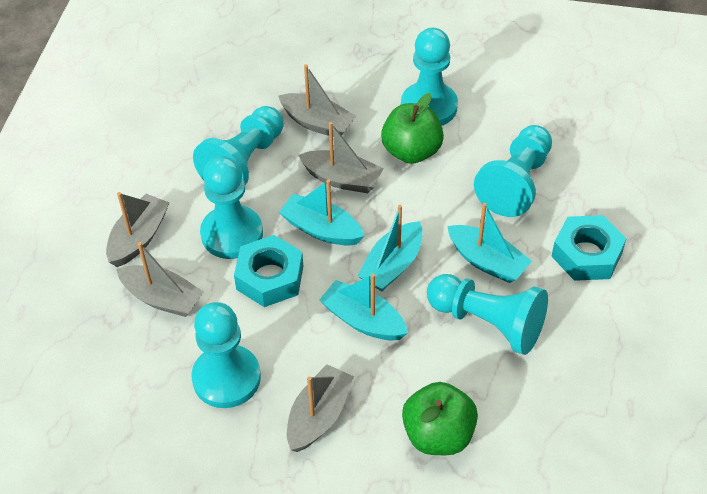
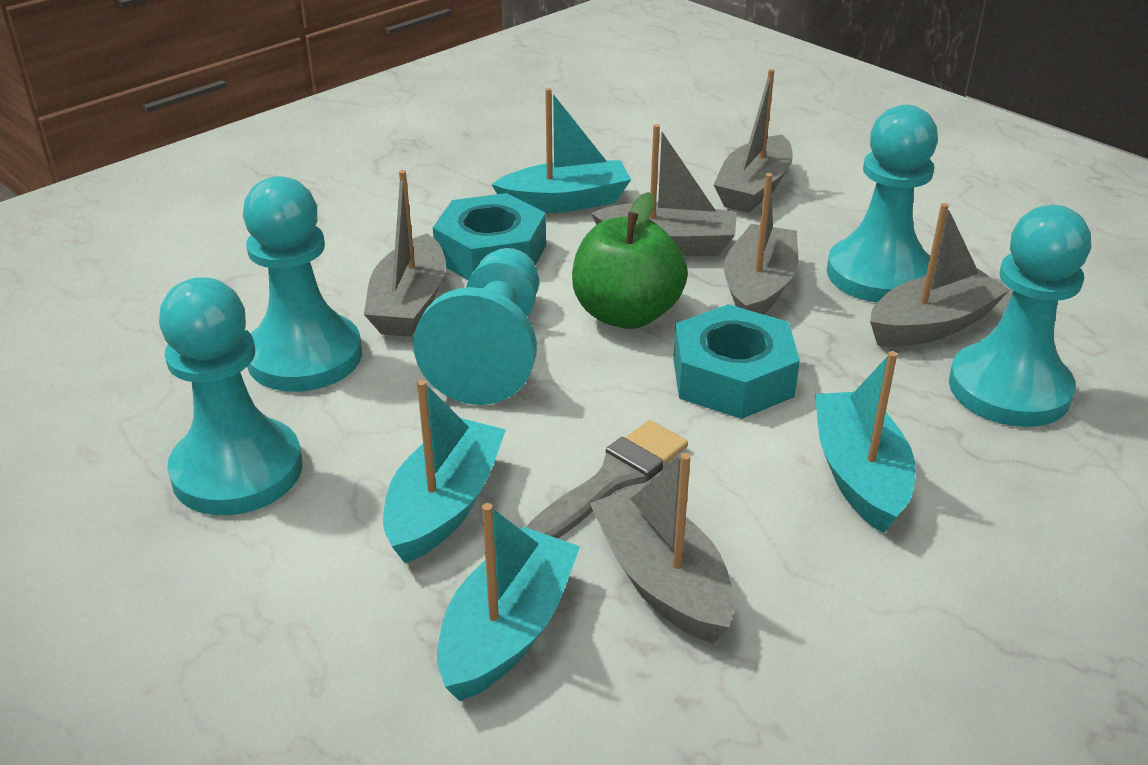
green apple: [381,93,444,164] [402,382,478,455] = 2 -> [572,192,688,329] = 1
grey boat: [106,192,170,267] [117,242,204,317] [278,64,356,137] [287,364,354,452] [298,122,384,193] = 5 -> [364,170,446,337] [590,453,735,643] [591,124,737,256] [714,69,793,213] [724,173,798,315] [870,203,1010,347] = 6
grey brush: none = 0 -> [526,420,688,539] = 1
turquoise pawn: [191,302,261,408] [193,106,283,185] [200,156,263,259] [401,28,458,126] [427,274,548,355] [474,125,552,217] = 6 -> [159,277,302,515] [243,176,362,392] [413,248,539,405] [827,105,938,302] [949,205,1091,427] = 5

